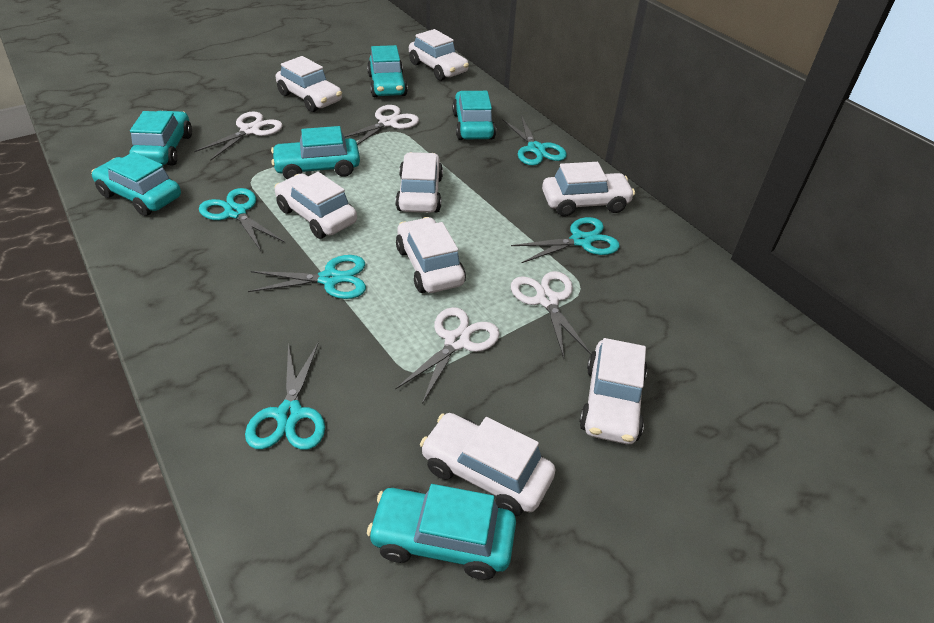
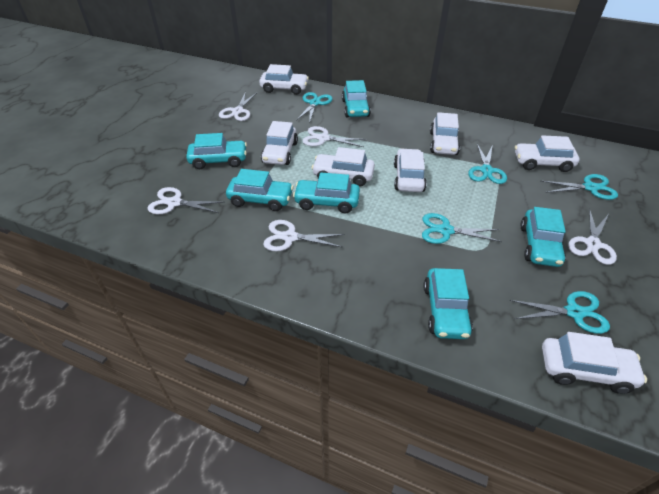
white car: [274,172,357,239] [276,56,342,112] [395,152,443,213] [396,217,466,293] [409,29,469,81] [420,413,555,516] [542,162,635,217] [579,338,647,444] = 8 -> [259,64,309,95] [261,121,298,165] [312,147,375,186] [394,148,427,192] [430,112,460,155] [515,135,580,172] [542,332,647,394] = 7
white scissors: [194,111,283,161] [344,105,419,145] [395,307,500,404] [511,271,591,358] = 4 -> [148,187,225,214] [219,91,258,121] [263,220,344,251] [303,126,367,147] [568,208,617,265] = 5

